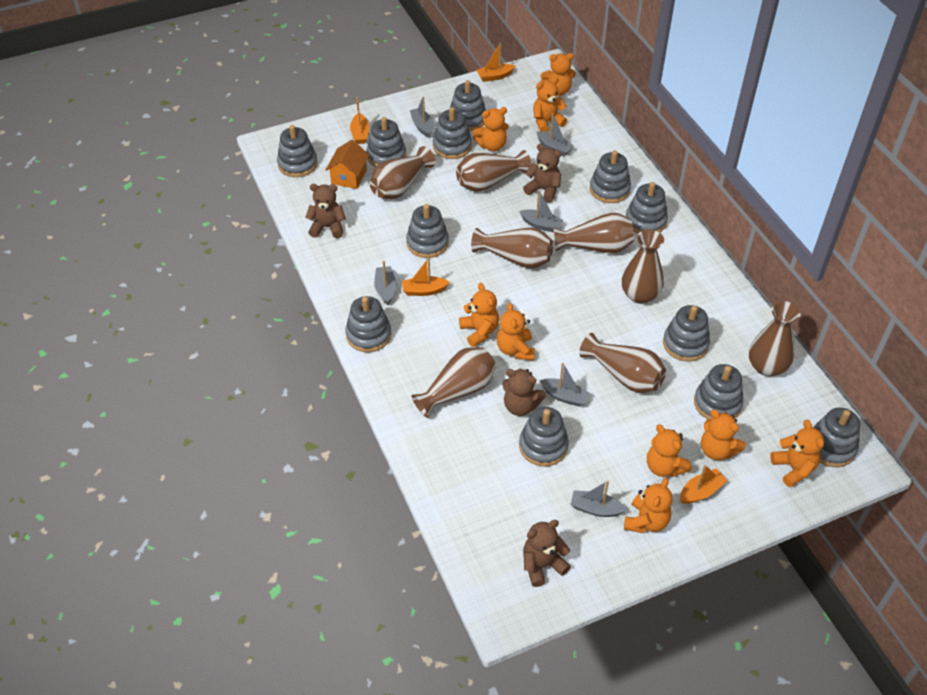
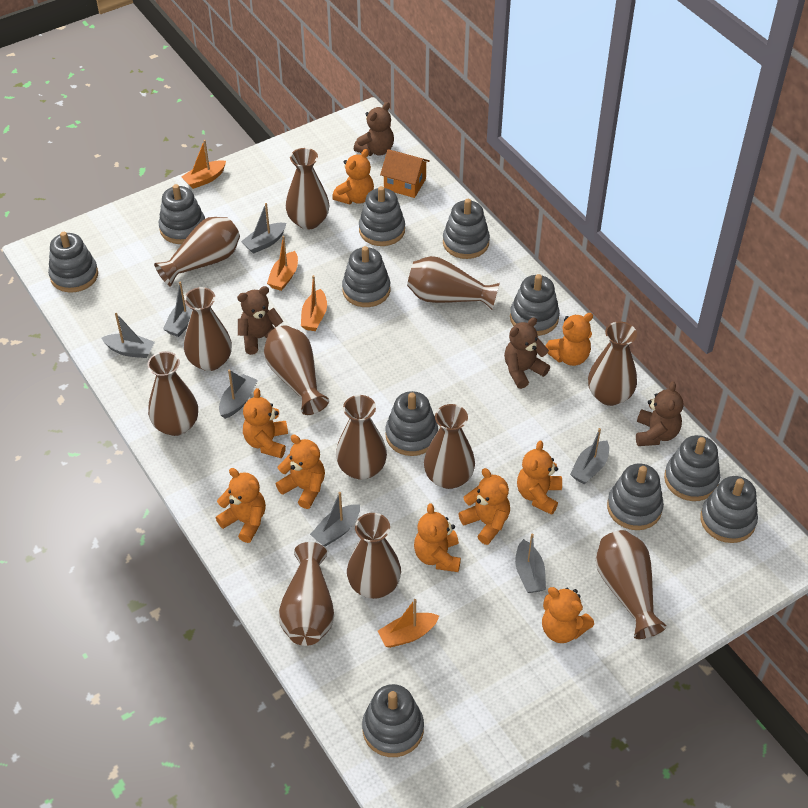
brown vase: [370,146,435,199] [412,347,496,418] [456,150,531,192] [471,228,553,268] [554,213,634,253] [579,333,666,393] [622,229,664,304] [749,301,801,376] = 8 -> [147,351,198,436] [154,217,240,286] [184,287,232,371] [264,325,329,415] [278,542,334,646] [286,148,329,229] [336,395,387,480] [347,513,401,599] [407,256,500,310] [424,404,475,489] [588,321,637,406] [596,530,667,639] = 12
grey boat: [374,261,396,305] [410,96,434,138] [519,191,563,232] [537,113,574,156] [540,363,590,407] [570,480,627,517] = 6 -> [101,313,155,358] [163,282,192,337] [219,370,258,419] [241,203,286,254] [310,492,360,547] [515,533,546,593] [570,428,609,484] = 7
grey stacking toy: [277,125,318,177] [345,296,391,352] [366,117,406,167] [406,204,449,258] [433,107,472,159] [450,80,486,131] [519,407,569,466] [590,150,631,203] [626,182,668,234] [663,305,710,362] [694,364,744,419] [813,408,860,467] = 12 -> [48,232,98,293] [159,184,205,244] [342,246,390,307] [359,186,405,246] [362,684,424,757] [385,391,438,456] [443,199,490,259] [510,274,560,336] [607,464,664,530] [664,435,720,501] [700,476,758,543] = 11

